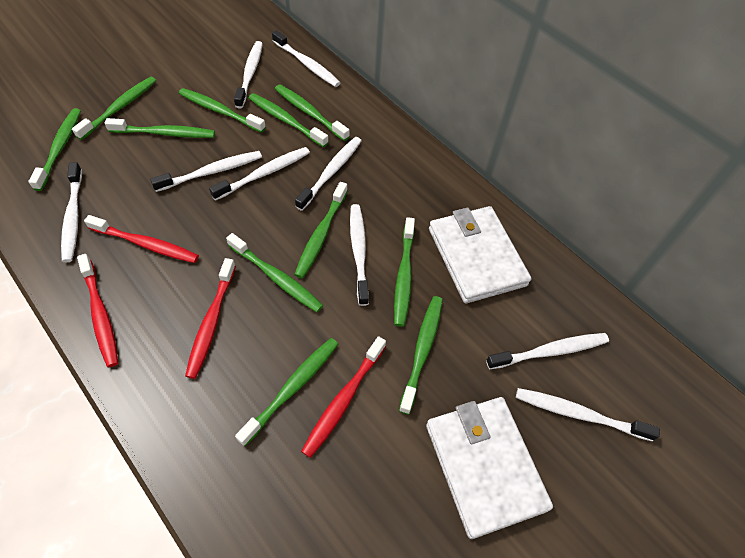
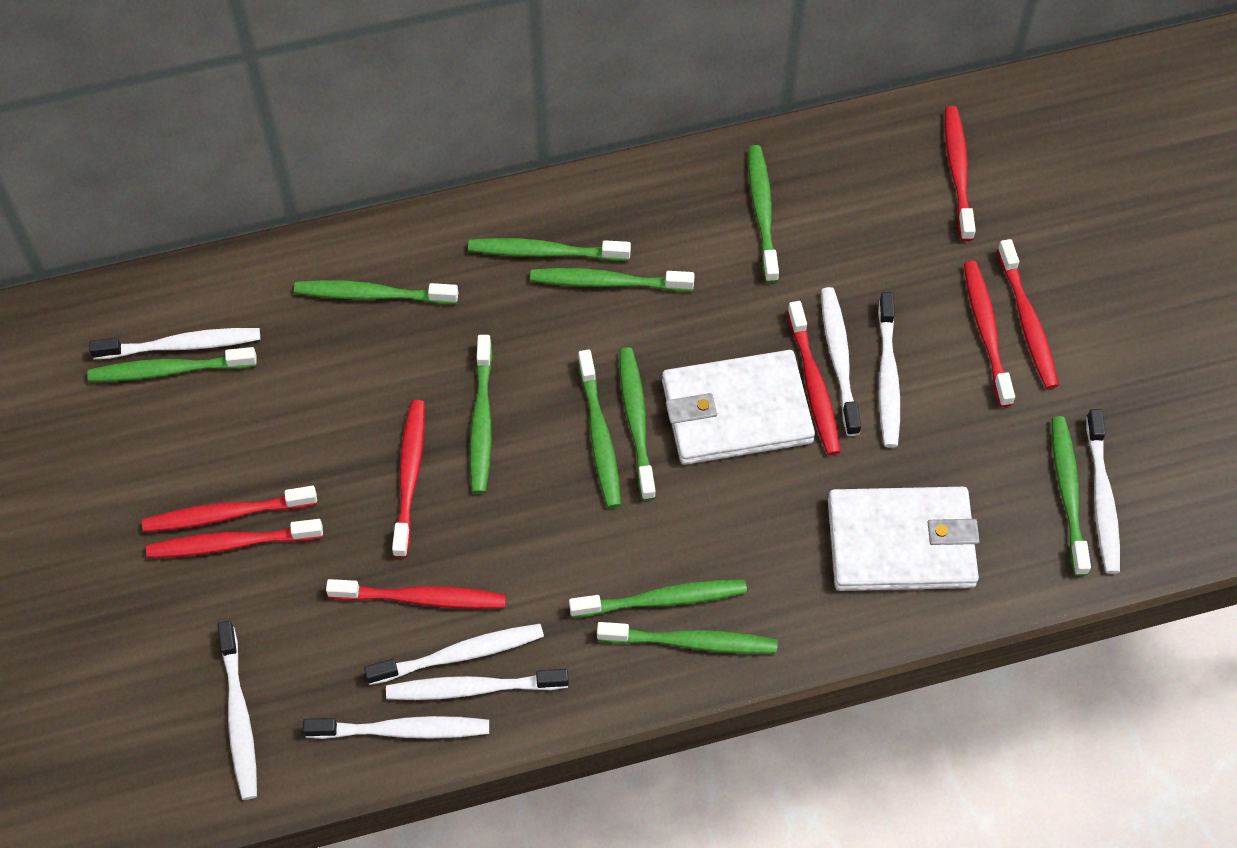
red toothbrush: [77,254,118,367] [84,215,199,263] [185,258,236,379] [301,336,386,458] = 4 -> [142,486,317,532] [146,519,323,558] [326,579,506,609] [392,400,425,558] [787,301,841,455] [945,106,976,241] [964,261,1015,407] [997,239,1059,389] = 8
white toothbrush: [61,162,82,263] [150,151,262,192] [209,147,310,201] [234,41,263,109] [272,30,340,87] [295,137,362,211] [350,204,369,306] [486,333,609,369] [516,388,660,441] = 9 -> [89,328,260,359] [218,621,257,800] [303,716,489,739] [364,624,544,685] [386,669,569,700] [821,287,861,436] [878,292,900,448] [1086,409,1120,574] = 8

